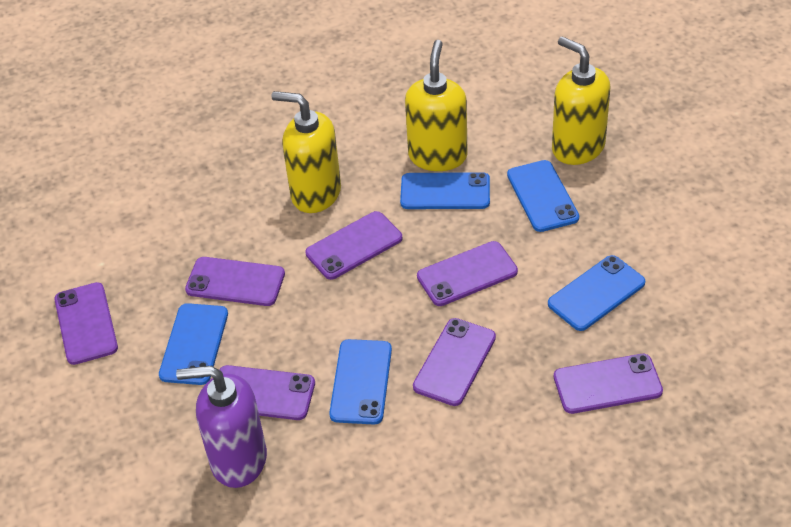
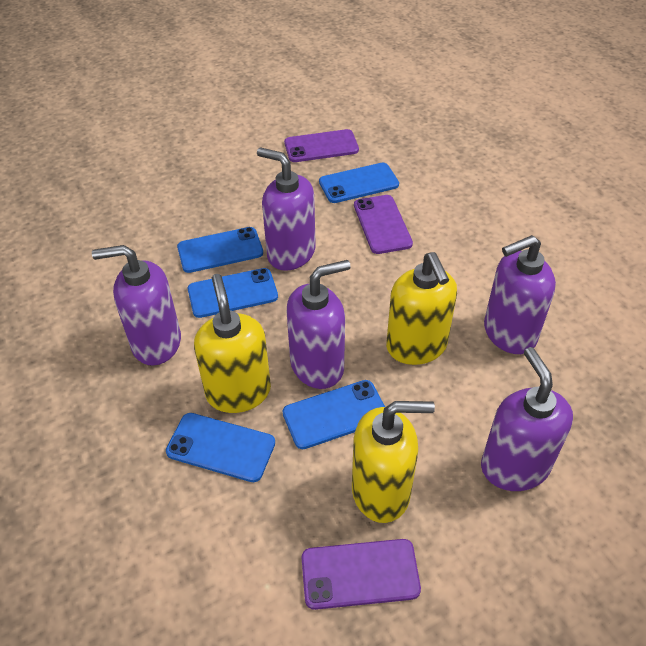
purple phone: [54,282,118,365] [185,257,285,306] [219,365,315,420] [305,211,402,280] [413,318,496,406] [417,241,518,306] [554,354,663,414] = 7 -> [284,129,359,162] [302,539,421,610] [354,195,413,254] = 3
purple soap dispenser: [176,366,267,488] = 1 -> [92,245,181,366] [257,147,316,271] [287,260,351,389] [481,347,573,491] [484,235,556,354] = 5

